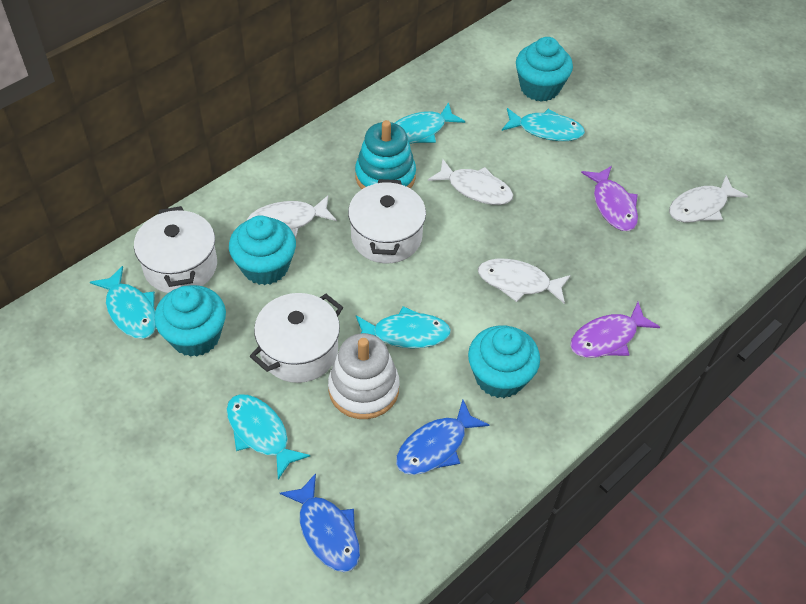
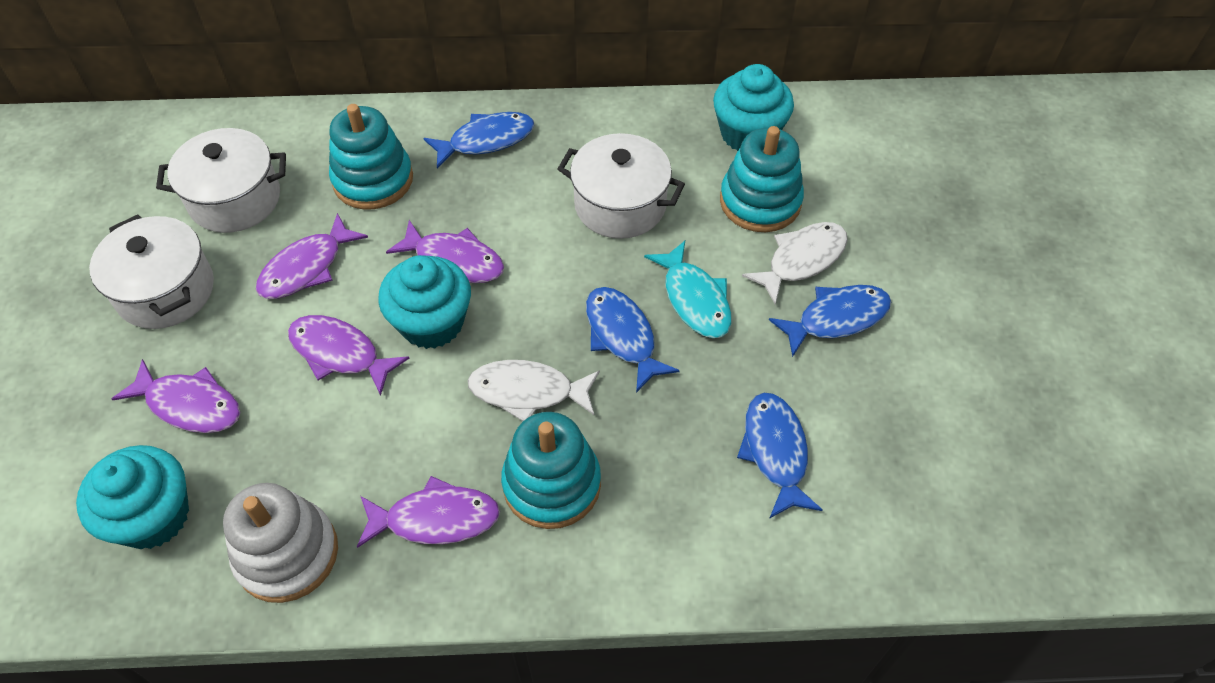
blue fish: [280,473,360,572] [396,399,489,475] = 2 -> [423,112,534,169] [586,287,680,393] [737,393,823,519] [769,285,891,357] = 4
purple fish: [570,302,660,358] [581,166,638,231] = 2 -> [112,359,241,433] [256,213,368,299] [288,315,410,396] [357,476,500,548] [386,220,504,283] = 5
turquoise cupcake: [154,285,226,357] [229,215,296,285] [468,325,540,398] [516,37,573,102] = 4 -> [76,445,189,549] [378,255,471,349] [713,64,794,151] = 3
turquoise fish: [90,266,156,339] [226,394,310,480] [356,306,451,349] [395,102,465,144] [502,108,585,141] = 5 -> [644,241,732,338] = 1
turquoise stacking toy: [355,120,416,190] = 1 -> [329,104,413,210] [501,412,601,529] [720,126,804,232] = 3
white fish: [246,195,337,238] [428,159,513,205] [478,259,571,304] [669,176,748,222] = 4 -> [468,360,600,421] [742,222,848,305] = 2

